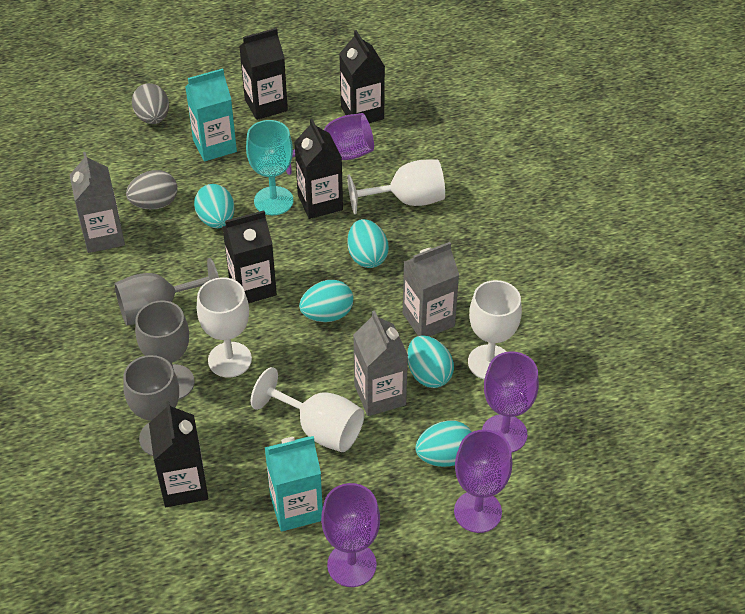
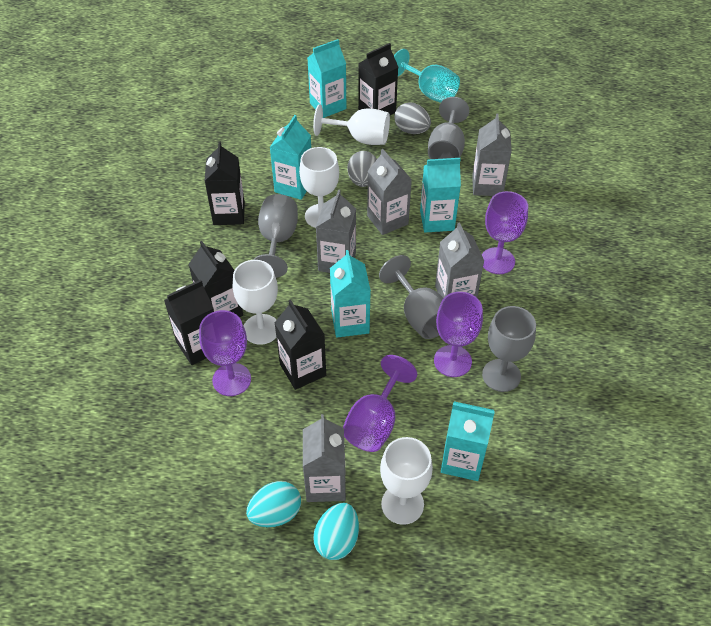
grey carton: [70,152,125,253] [353,310,408,416] [403,242,459,336] = 3 -> [303,414,346,502] [316,189,356,273] [367,149,412,235] [435,222,484,298] [472,113,512,196] = 5
grey goblet: [114,258,219,325] [123,355,179,456] [135,300,195,400] = 3 -> [254,194,298,278] [379,255,443,339] [428,97,469,159] [482,306,536,392] = 4
turquoise carton: [185,68,237,161] [265,436,323,532] = 2 -> [270,115,311,200] [308,39,346,118] [330,250,371,338] [420,158,461,233] [441,401,495,481] = 5
turquoise egg: [194,184,235,228] [299,280,353,322] [347,219,389,268] [407,335,454,388] [415,420,471,467] = 5 -> [246,481,301,527] [313,503,359,560] = 2

